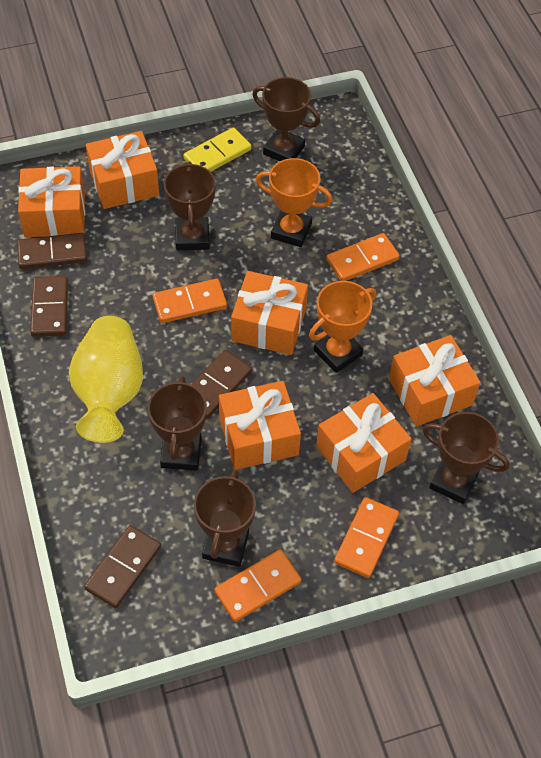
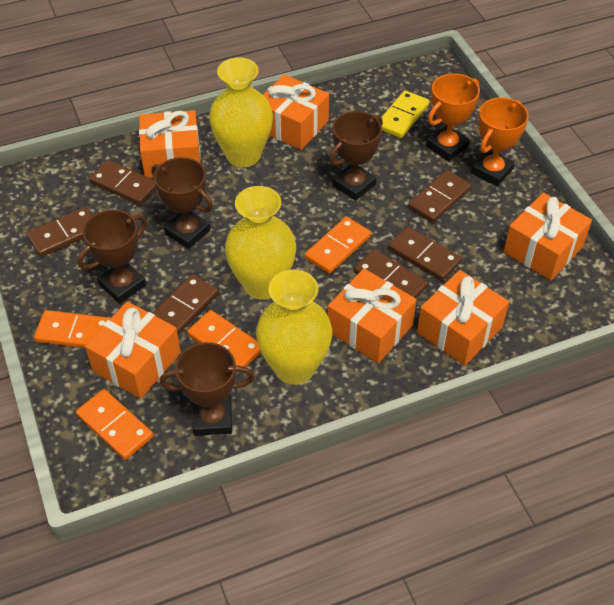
brown domino: [17,233,87,269] [30,276,68,337] [84,525,161,608] [191,350,252,418] = 4 -> [26,207,92,257] [89,160,156,205] [152,275,218,334] [354,249,428,298] [388,227,461,281] [408,170,471,223] = 6
brown trophy: [148,376,207,471] [164,161,216,250] [194,469,256,567] [252,77,320,161] [422,412,509,504] = 5 -> [78,210,147,304] [151,157,213,249] [160,342,255,436] [329,111,383,201] = 4
yellow vase: [69,316,143,443] = 1 -> [209,57,273,167] [225,186,296,300] [256,270,332,385] = 3

